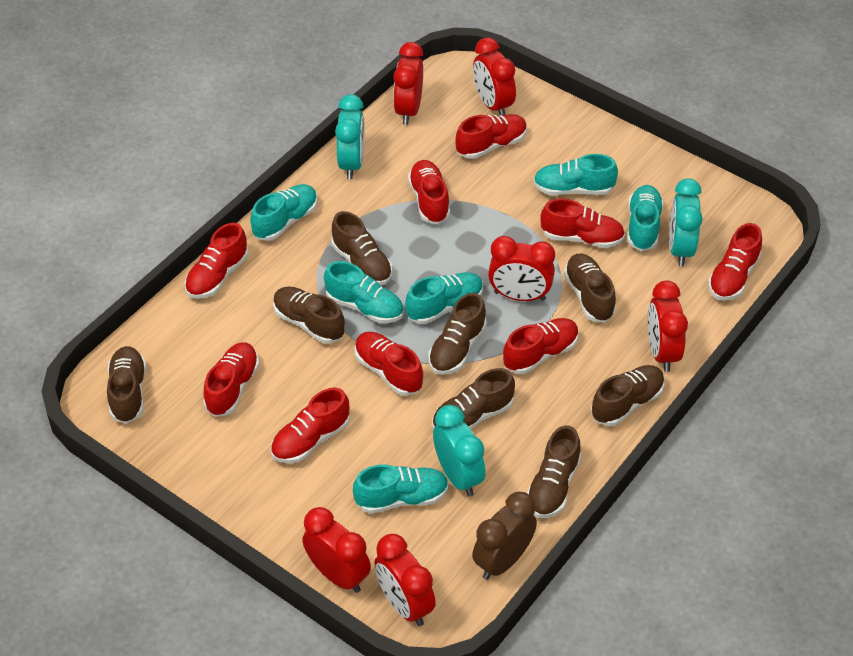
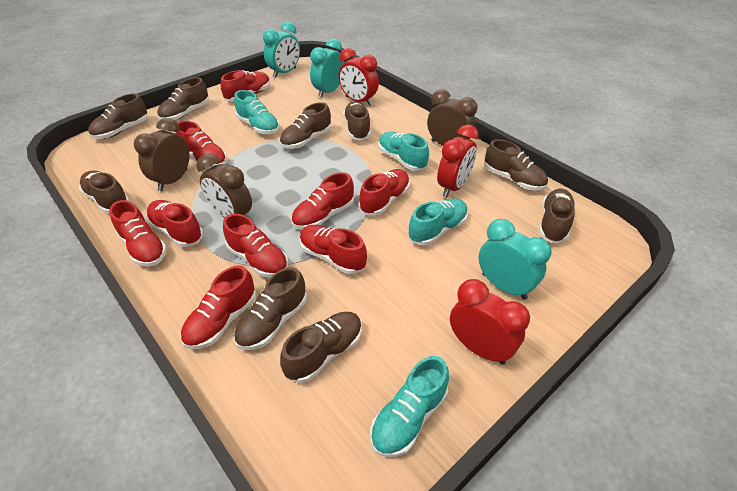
brown clock: [472,492,537,580] = 1 -> [134,118,190,191] [196,154,252,218] [427,89,477,146] = 3
brown shoe: [107,346,146,424] [273,287,345,344] [331,211,392,285] [428,293,487,375] [432,368,515,430] [527,425,581,518] [564,254,616,322] [591,365,665,426] = 8 -> [79,171,130,214] [88,94,148,139] [157,78,209,121] [234,267,307,350] [279,102,331,149] [280,312,362,383] [343,101,371,141] [485,139,548,191] [539,189,575,243] = 9
red clock: [302,507,371,593] [375,534,436,626] [393,42,423,125] [473,37,516,116] [488,236,555,301] [648,280,688,372] = 6 -> [339,48,379,106] [437,125,479,197] [450,279,530,365] = 3
turquoise shoe: [250,184,317,241] [324,261,404,323] [353,464,449,513] [405,272,484,324] [533,154,618,195] [627,185,664,251] = 6 -> [234,90,280,134] [370,356,449,457] [378,132,429,171] [408,198,468,245] = 4

